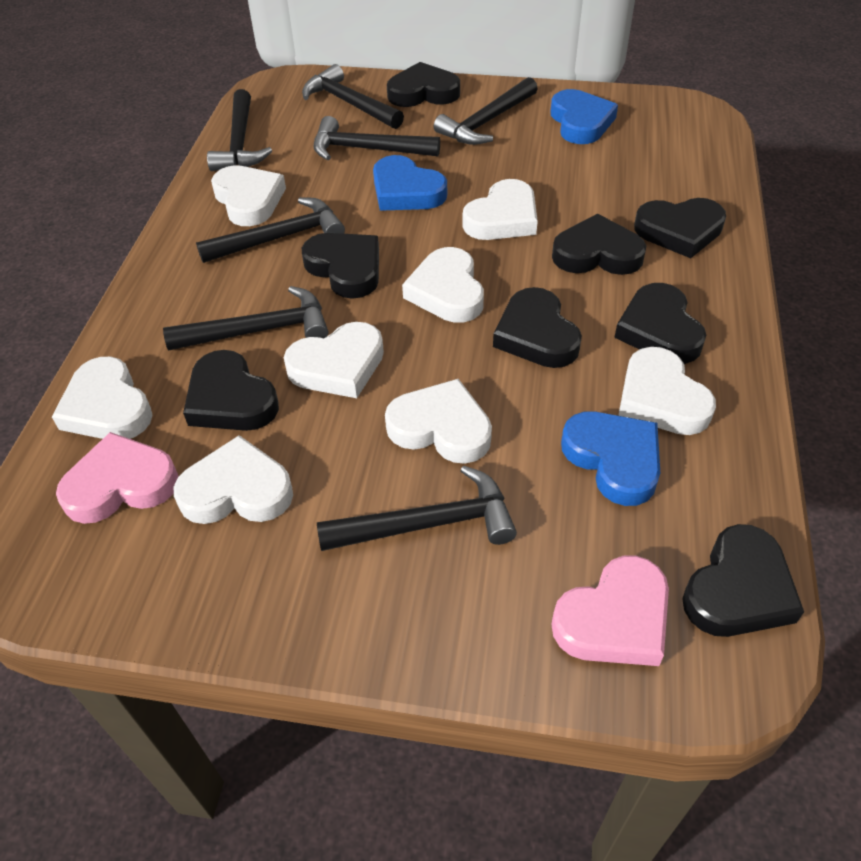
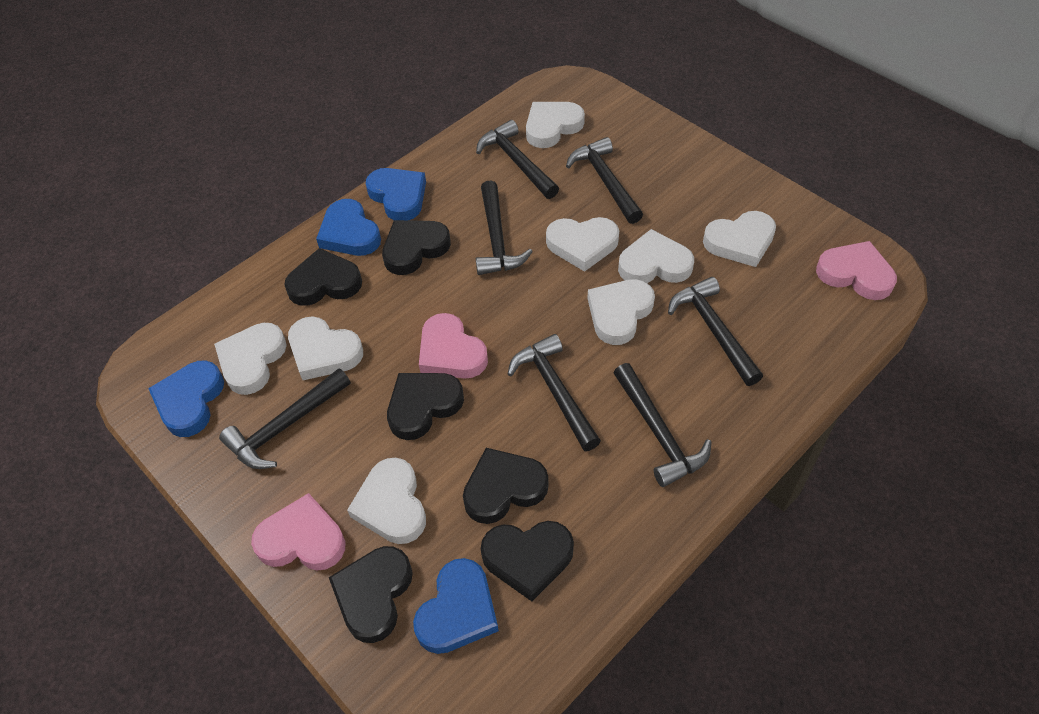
black heart: [183,350,279,431] [302,233,379,299] [387,62,460,107] [493,287,582,368] [552,214,646,275] [614,283,706,364] [634,198,726,258] [682,524,804,637] = 8 -> [284,248,362,306] [329,546,413,643] [382,220,451,275] [387,373,464,440] [463,448,549,524] [481,521,574,601] = 6
blue heart: [373,155,447,211] [550,89,618,144] [561,411,660,506] = 3 -> [148,360,224,437] [316,199,381,256] [366,168,426,220] [413,558,499,654] = 4
pink heart: [56,432,179,524] [551,555,669,666] = 2 -> [251,493,345,571] [419,313,488,379] [816,241,897,300] = 3

